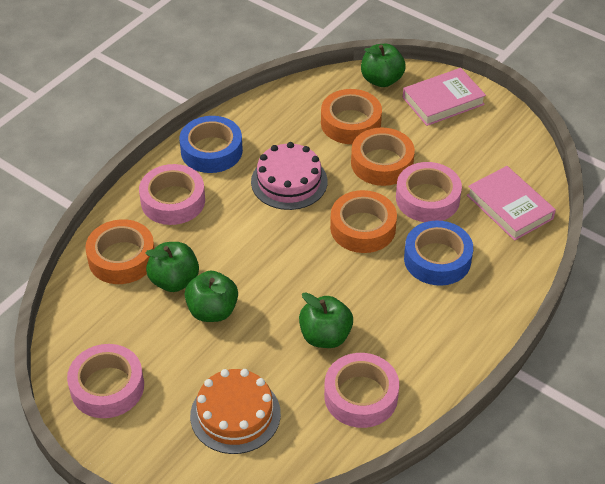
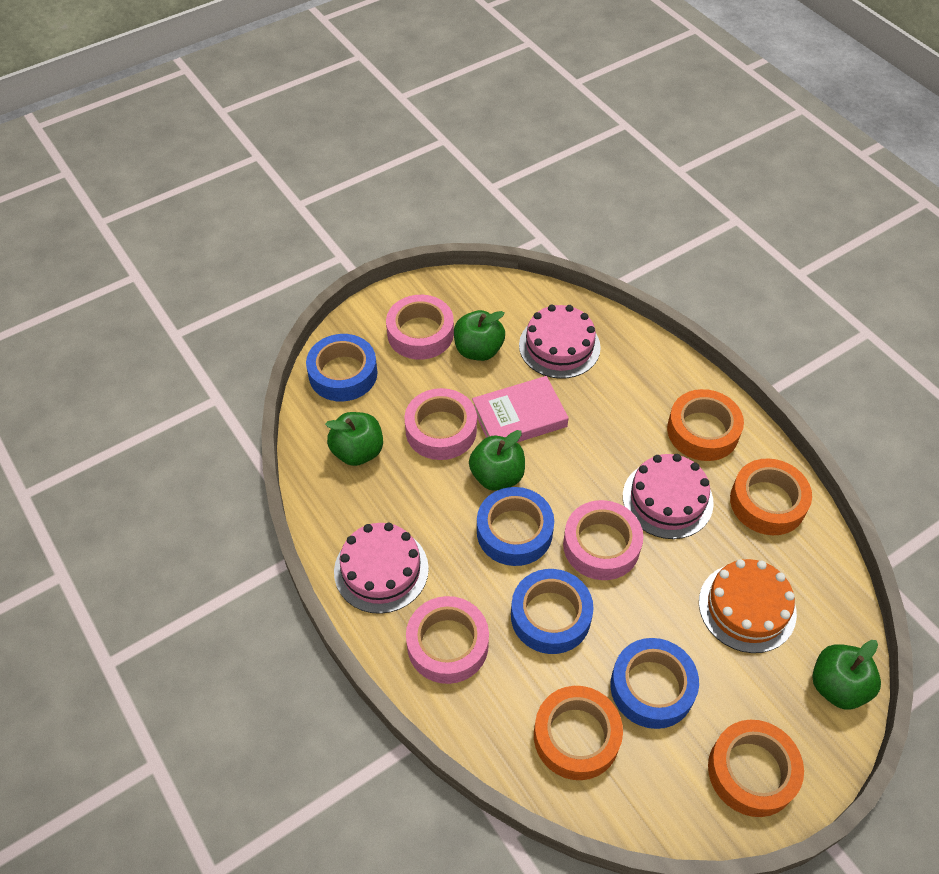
blue tape: [179,116,243,173] [404,221,473,286] = 2 -> [306,334,377,401] [477,487,554,566] [511,569,594,654] [610,638,699,729] = 4
pink book: [403,68,486,126] [467,166,556,241] = 2 -> [472,376,569,442] = 1
pink cake: [251,142,327,210] = 1 -> [334,522,429,614] [519,305,601,379] [623,454,714,539] = 3

